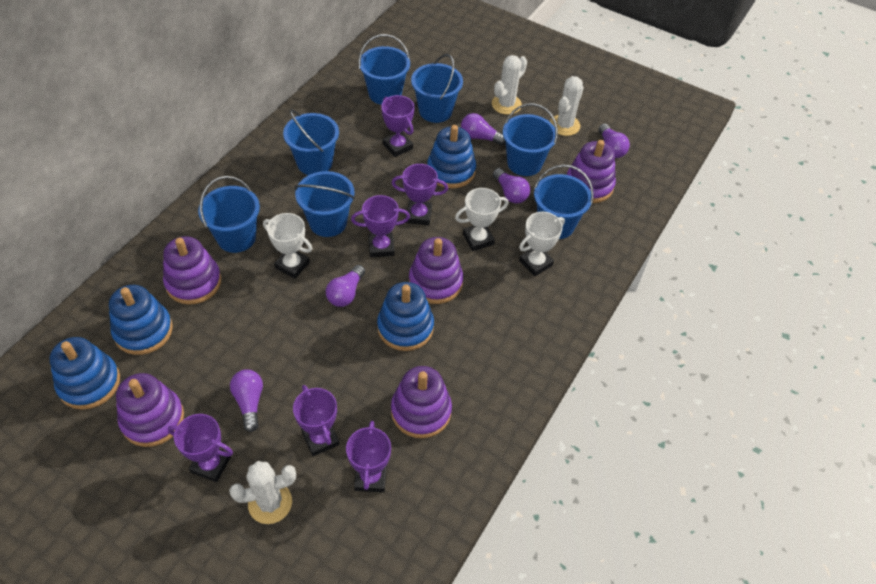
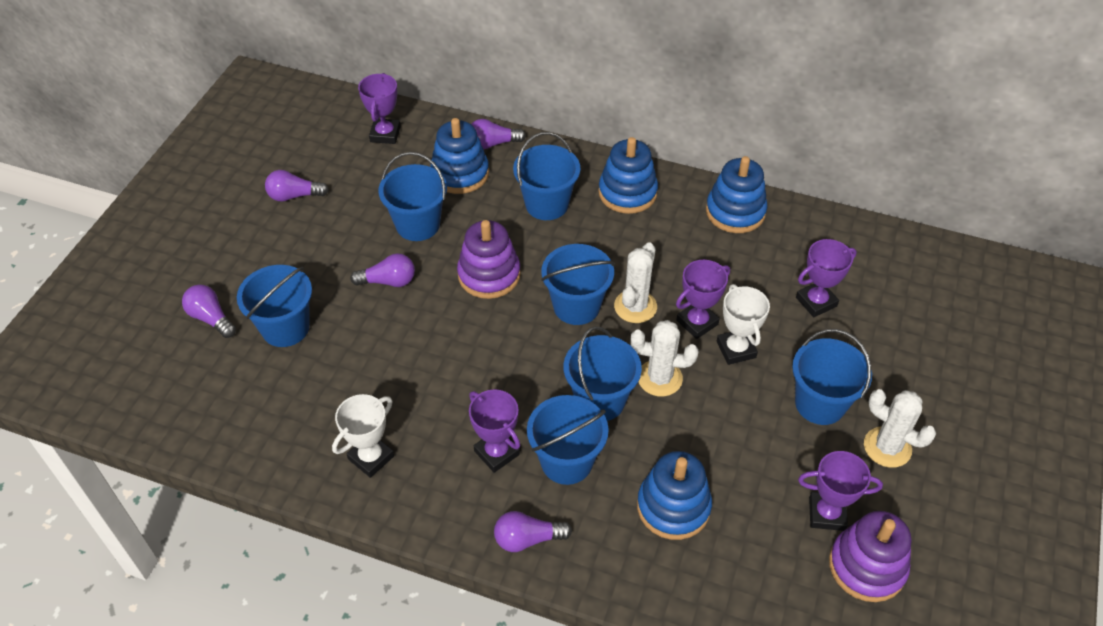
purple stacking toy: [116,373,184,447] [163,236,221,305] [391,366,452,438] [409,237,463,304] [567,140,616,203] = 5 -> [457,220,521,299] [829,511,911,602] = 2
purple trophy: [168,414,233,482] [293,385,339,456] [346,421,391,492] [351,195,410,257] [381,95,414,157] [391,164,448,225] = 6 -> [358,73,401,144] [469,389,520,473] [676,260,730,339] [796,239,857,317] [798,451,883,531] = 5
white trophy: [263,213,312,279] [455,188,508,251] [519,212,565,276] = 3 -> [332,394,394,478] [717,284,770,365] = 2

